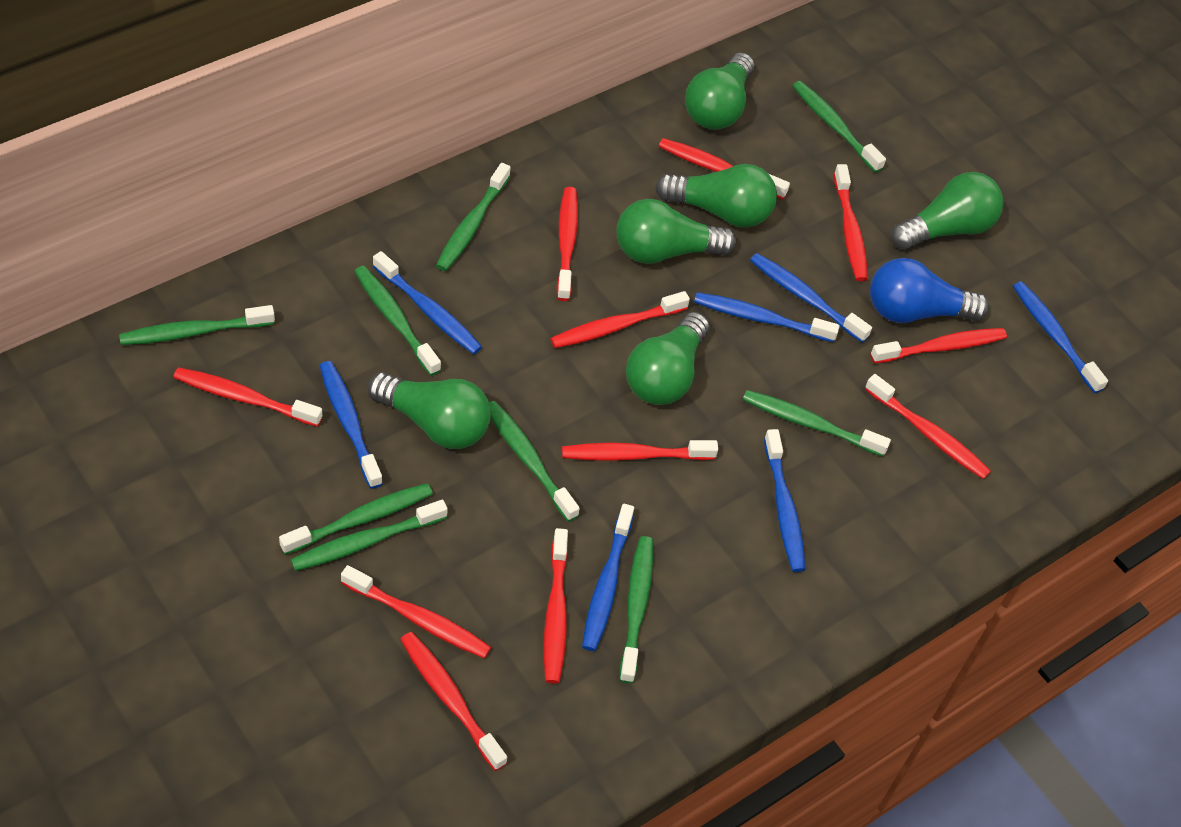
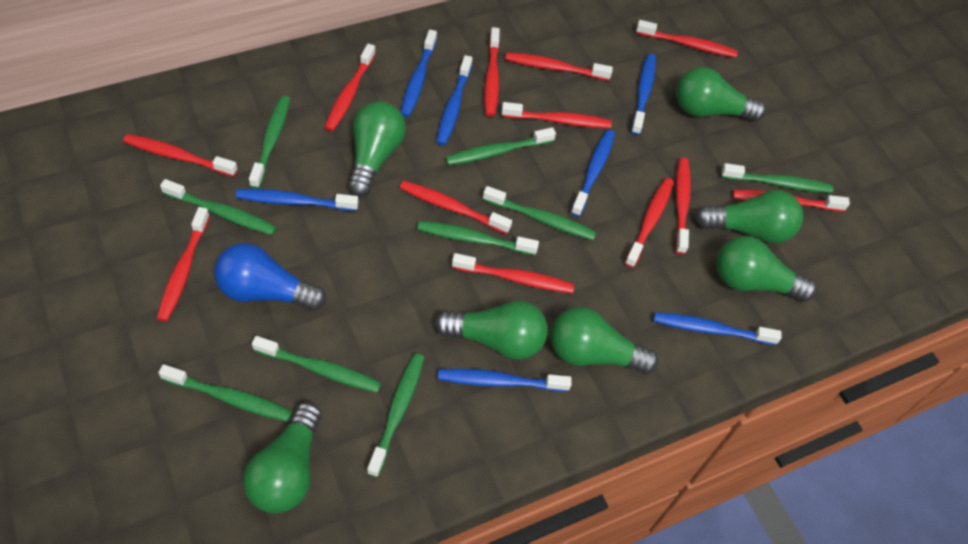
green light bulb: [367,372,491,449] [616,199,736,264] [626,312,709,405] [655,164,777,228] [685,52,754,130] [891,172,1004,250] = 6 -> [243,402,322,514] [348,101,406,197] [434,301,548,360] [551,307,658,374] [676,67,766,122] [695,190,803,243] [716,236,817,302] = 7
red toothbrush: [173,367,322,427] [341,565,491,658] [400,632,507,771] [544,528,568,684] [550,291,690,348] [557,187,578,301] [562,440,718,461] [659,138,790,199] [834,164,868,281] [865,374,991,479] [870,328,1007,364] = 11 -> [123,134,237,177] [157,207,210,322] [324,44,375,131] [400,180,512,234] [452,253,575,293] [484,27,500,117] [501,102,612,128] [505,52,613,81] [625,178,674,268] [636,20,738,58] [675,158,691,254] [732,190,850,212] = 12

